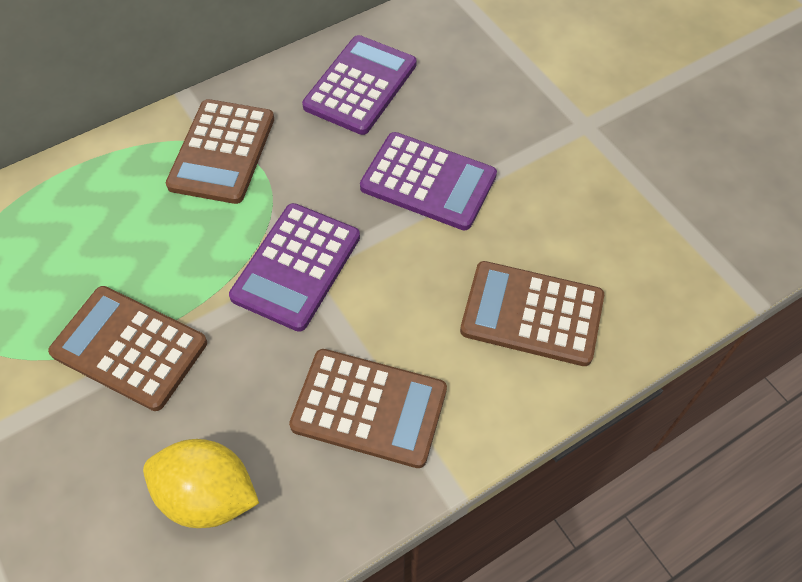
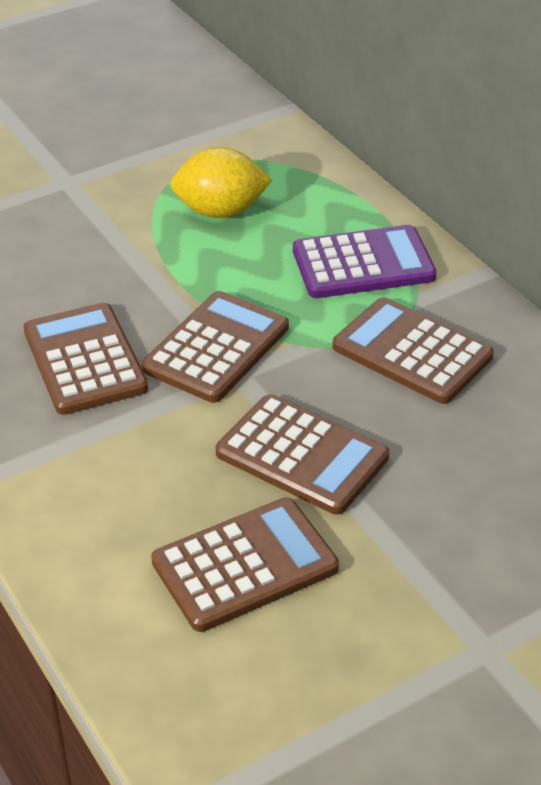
brown calculator: [48,286,207,411] [166,99,274,204] [289,349,447,468] [460,261,604,366] = 4 -> [23,303,148,415] [142,291,289,403] [151,498,339,632] [216,394,389,515] [332,297,494,404] = 5
purple calculator: [229,203,360,332] [302,35,416,135] [360,132,497,230] = 3 -> [293,225,436,298] = 1

